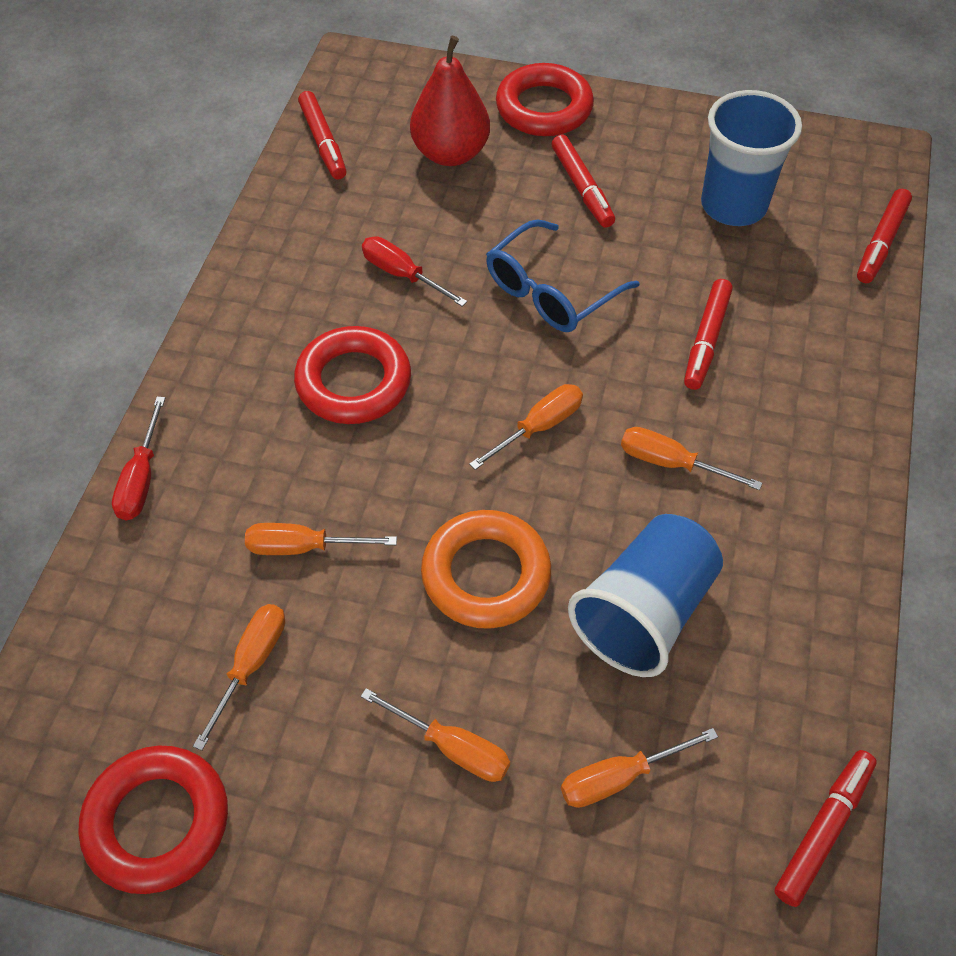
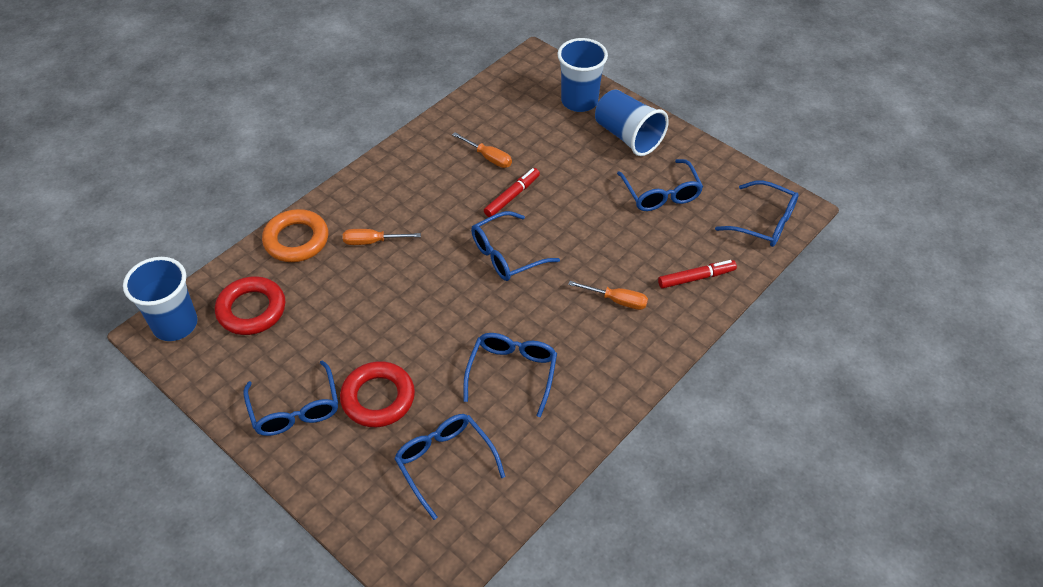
blue cup: [568,514,723,677] [701,90,802,226] = 2 -> [123,257,198,341] [557,38,608,112] [595,89,669,156] = 3
blue glasses: [486,219,639,332] = 1 -> [244,360,338,436] [394,414,506,520] [463,333,557,417] [471,211,560,281] [617,159,703,211] [715,180,799,247] = 6
orange screwdriver: [193,604,285,751] [245,523,397,555] [361,688,510,782] [469,384,583,470] [561,728,718,808] [621,427,762,490] = 6 -> [343,229,421,245] [452,132,512,168] [568,281,648,310] = 3
red marker: [298,91,346,180] [551,134,615,228] [684,279,733,390] [774,750,877,907] [857,189,912,283] = 5 -> [484,168,540,217] [658,260,737,289] = 2
red pear: [410,36,490,166] = 1 -> none = 0
red ring: [78,745,228,894] [294,326,411,424] [496,63,594,136] = 3 -> [215,276,285,335] [340,361,415,427] = 2
red screwdriver: [112,396,165,520] [362,236,467,307] = 2 -> none = 0

